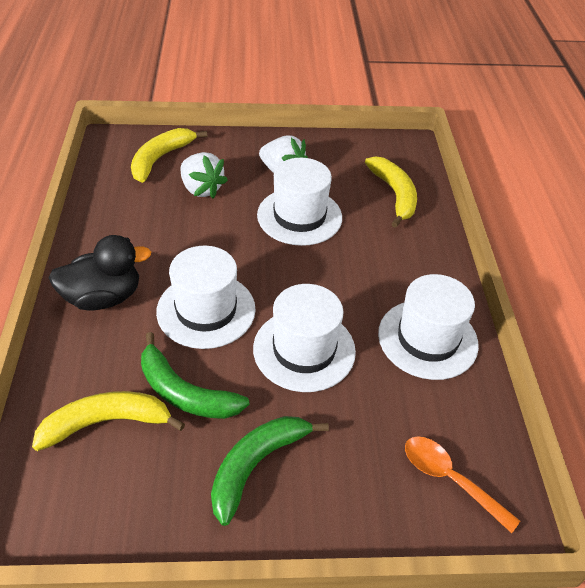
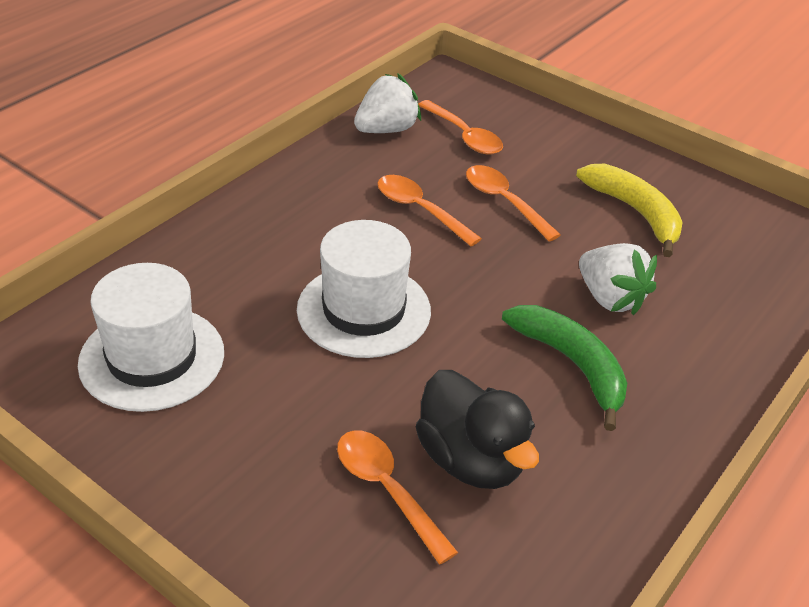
green banana: [141,332,249,419] [211,416,329,526] = 2 -> [502,305,627,431] = 1
orange spoon: [405,436,520,533] = 1 -> [337,430,458,564] [377,175,482,246] [418,100,503,155] [466,165,561,241] = 4
white hat: [156,246,256,349] [253,284,356,392] [257,158,342,246] [378,274,479,380] = 4 -> [78,263,224,412] [297,220,431,358] = 2
yellow banana: [32,391,185,451] [131,128,207,183] [365,156,417,228] = 3 -> [576,164,683,257] = 1

